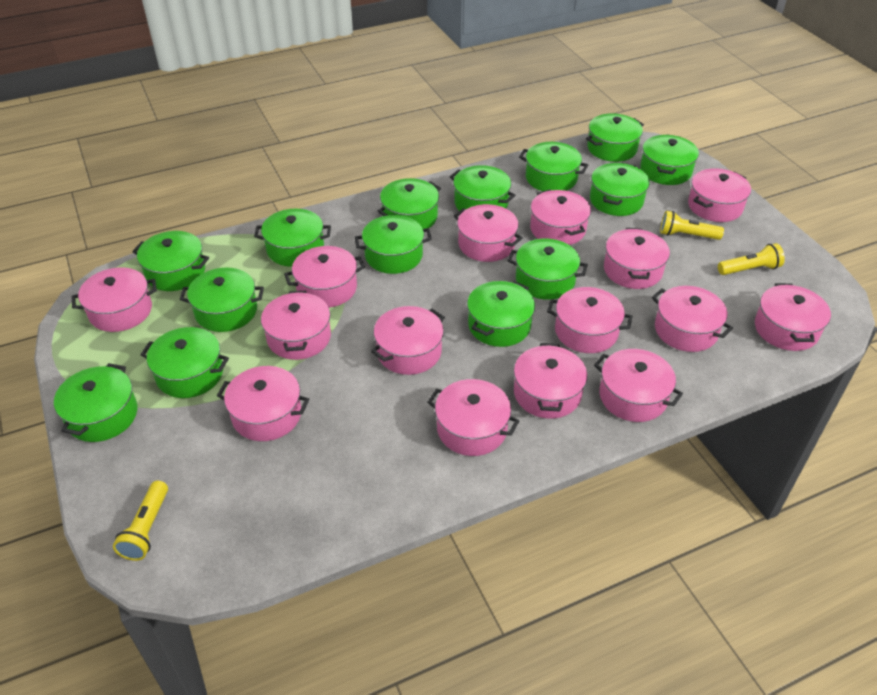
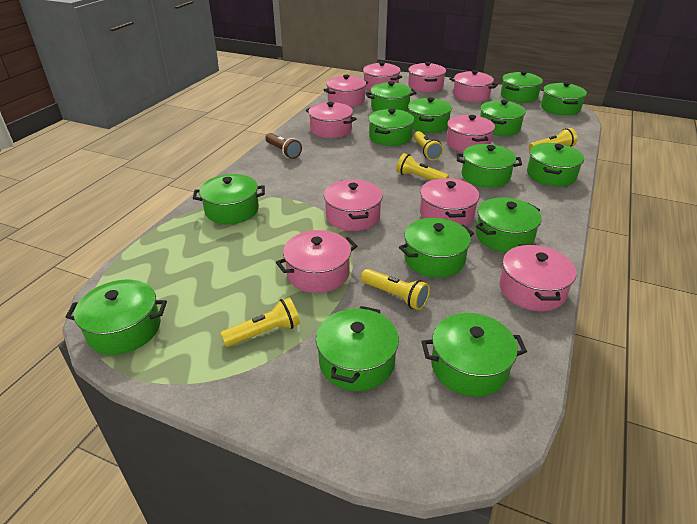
brown flashlight: none = 0 -> [265,133,302,159] = 1
pink pot: [72,267,157,332] [217,366,309,441] [261,291,331,360] [284,246,365,308] [371,306,445,375] [427,379,519,456] [454,204,523,262] [514,343,587,419] [530,189,591,245] [547,287,633,353] [594,349,683,422] [604,228,670,289] [652,286,733,352] [688,168,751,222] [755,283,831,351] = 15 -> [276,230,357,293] [306,102,357,138] [324,75,368,107] [324,179,383,231] [362,62,402,91] [408,62,446,92] [420,178,479,226] [446,115,495,152] [449,70,498,102] [499,244,576,311] = 10
yellow flashlight: [113,481,168,561] [660,211,724,240] [718,243,785,275] = 3 -> [221,297,300,347] [361,269,430,310] [396,153,449,180] [413,131,444,161] [529,128,577,151] = 5

